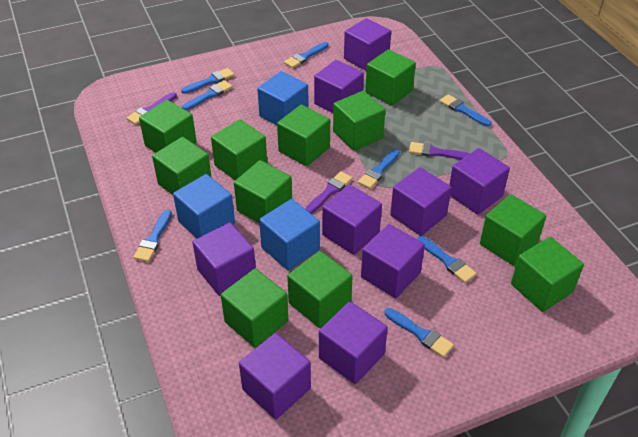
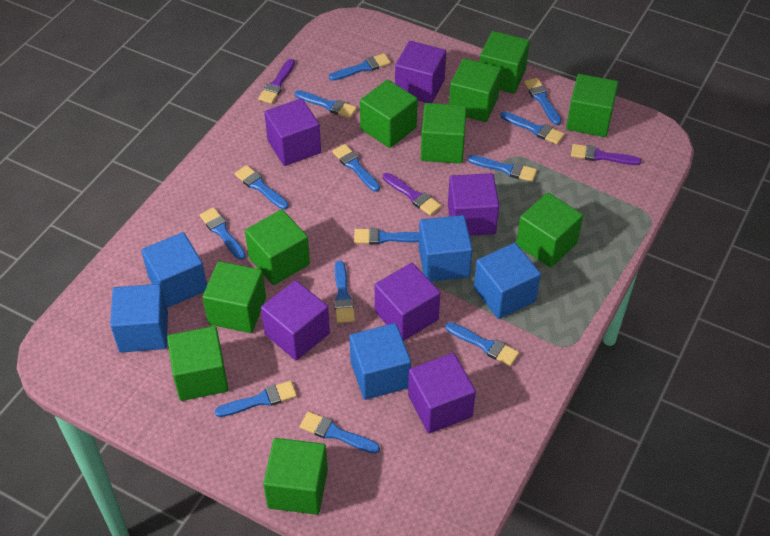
blue brush: [133,209,172,262] [181,68,234,94] [182,80,232,110] [284,42,329,68] [358,149,400,189] [384,308,454,357] [417,236,477,283] [440,94,492,127] = 8 -> [200,207,246,260] [215,381,297,417] [234,165,289,210] [295,90,357,118] [300,411,380,454] [329,53,391,81] [332,144,380,192] [334,261,355,323] [354,228,419,245] [445,322,519,366] [468,155,537,182] [500,112,565,144] [524,78,561,125] = 13
blue cube: [173,174,235,238] [257,71,309,125] [259,199,320,271] = 3 -> [110,284,168,353] [141,232,207,308] [350,323,411,400] [419,215,473,282] [474,243,541,319] = 5
green cube: [139,100,197,153] [152,137,212,195] [211,119,267,180] [221,268,288,348] [234,160,292,223] [277,104,330,166] [287,251,353,328] [333,91,385,151] [365,49,416,106] [480,194,546,266] [511,237,584,312] = 11 -> [167,326,229,401] [202,261,266,333] [245,209,310,285] [263,438,328,515] [360,80,418,148] [421,103,467,164] [449,58,501,122] [479,31,530,94] [516,193,583,268] [566,74,618,137] = 10
purple cube: [192,222,256,296] [239,333,311,419] [314,60,364,113] [319,301,388,384] [322,184,382,255] [344,18,391,71] [361,224,425,298] [390,167,452,236] [449,148,510,215] = 9 -> [261,280,330,360] [264,98,321,166] [375,263,440,341] [395,41,446,103] [408,353,476,433] [448,173,499,236] = 6

